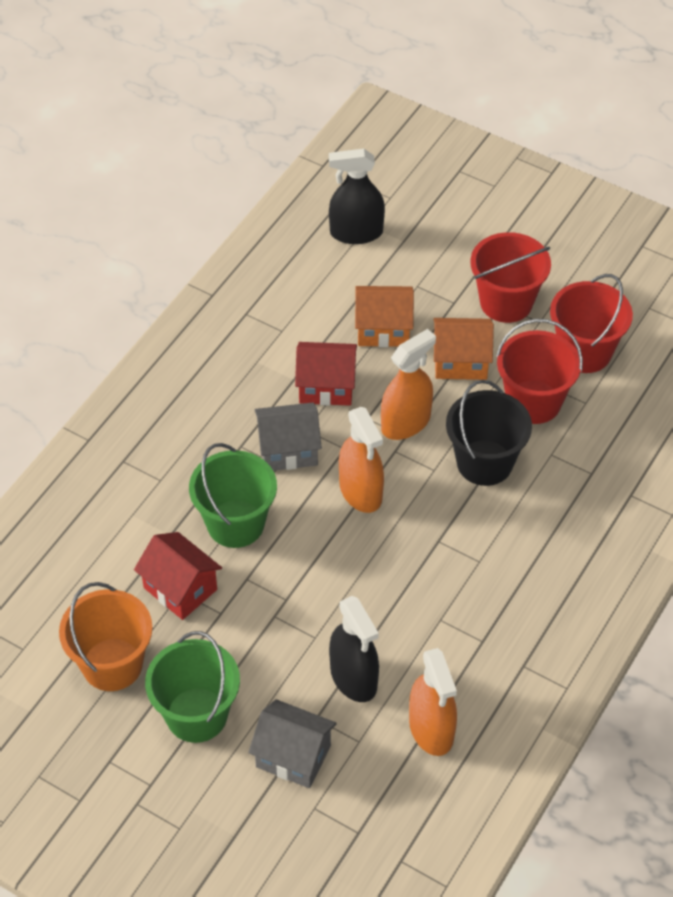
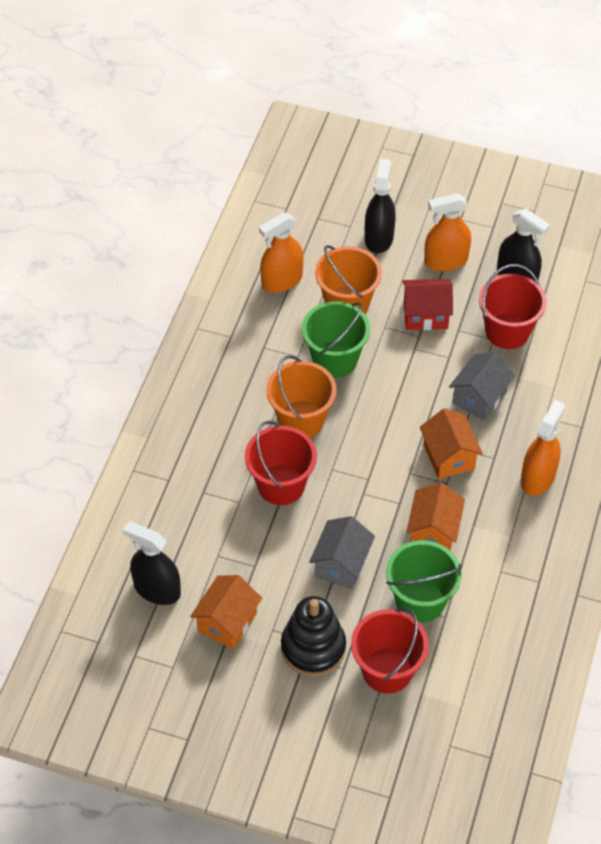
black bucket: [446,380,532,486] = 1 -> none = 0
black spray bottle: [329,149,385,244] [329,596,379,702] = 2 -> [123,522,181,605] [365,159,396,253] [497,208,550,281] = 3
black stacking toy: none = 0 -> [281,596,346,676] = 1
orange bucket: [59,582,152,691] = 1 -> [266,355,337,437] [315,245,382,314] = 2
orange house: [355,286,414,347] [433,318,494,380] = 2 -> [190,575,262,649] [406,483,465,551] [420,408,483,479] = 3
red house: [134,532,222,620] [295,342,357,406] = 2 -> [402,279,453,330] = 1

